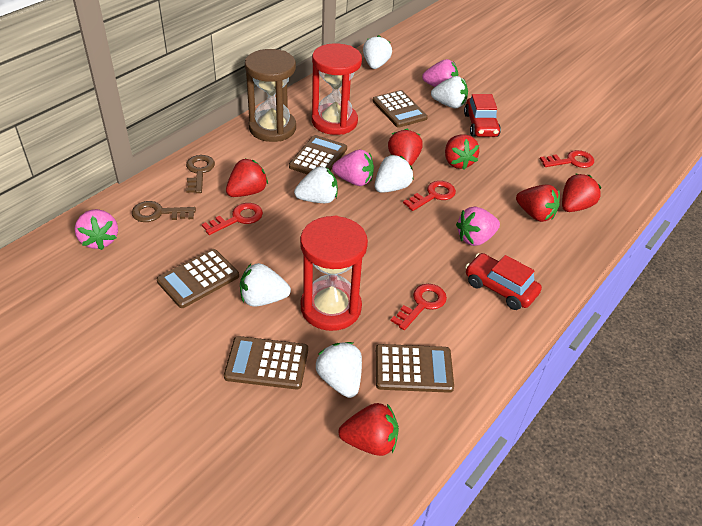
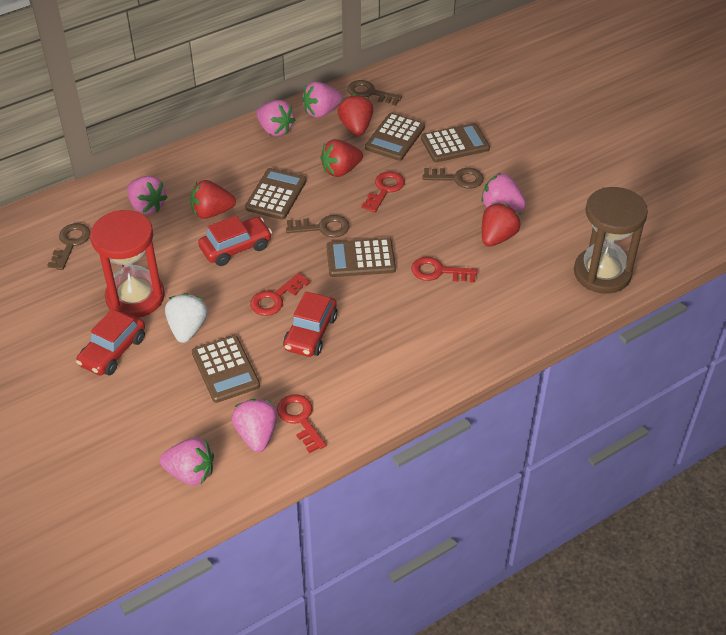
brown key: [132,201,196,222] [186,155,215,193] = 2 -> [47,223,90,270] [286,215,350,237] [347,80,402,106] [422,168,484,189] = 4
pink strawberry: [75,209,118,250] [332,149,374,186] [422,59,458,87] [456,207,500,246] = 4 -> [127,176,168,214] [160,438,214,486] [232,399,278,452] [256,100,295,136] [302,82,343,118] [481,173,526,211] = 6
red car: [464,94,501,137] [465,253,542,310] = 2 -> [76,309,145,376] [198,215,272,266] [283,291,338,357] = 3
red hourglass: [300,215,368,331] [312,43,362,135] = 2 -> [90,210,165,318] = 1
red strawberry: [226,159,268,197] [339,403,399,456] [388,129,423,166] [445,134,479,170] [516,185,560,222] [562,173,602,212] = 6 -> [190,180,236,219] [320,139,363,177] [337,94,373,136] [482,203,521,247] = 4
white strawberry: [240,263,291,307] [294,167,338,203] [316,342,362,398] [363,35,392,69] [375,155,414,193] [431,76,468,108] = 6 -> [165,293,208,343] = 1

